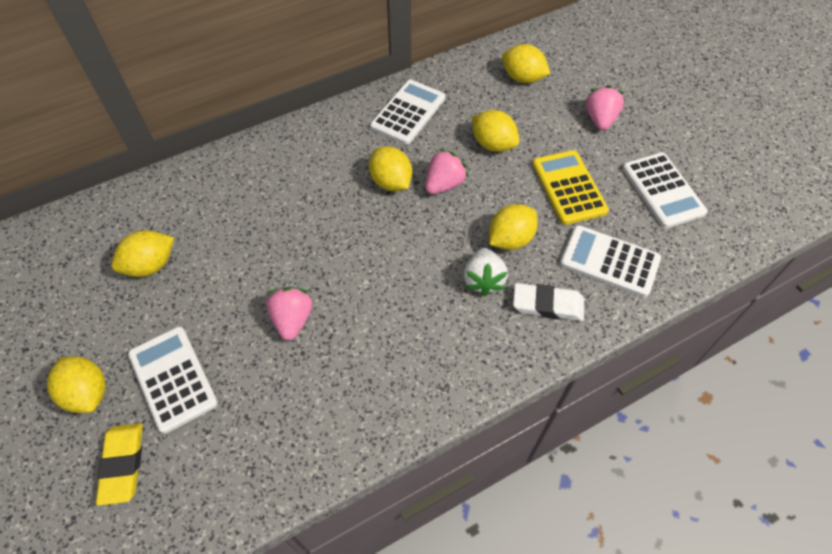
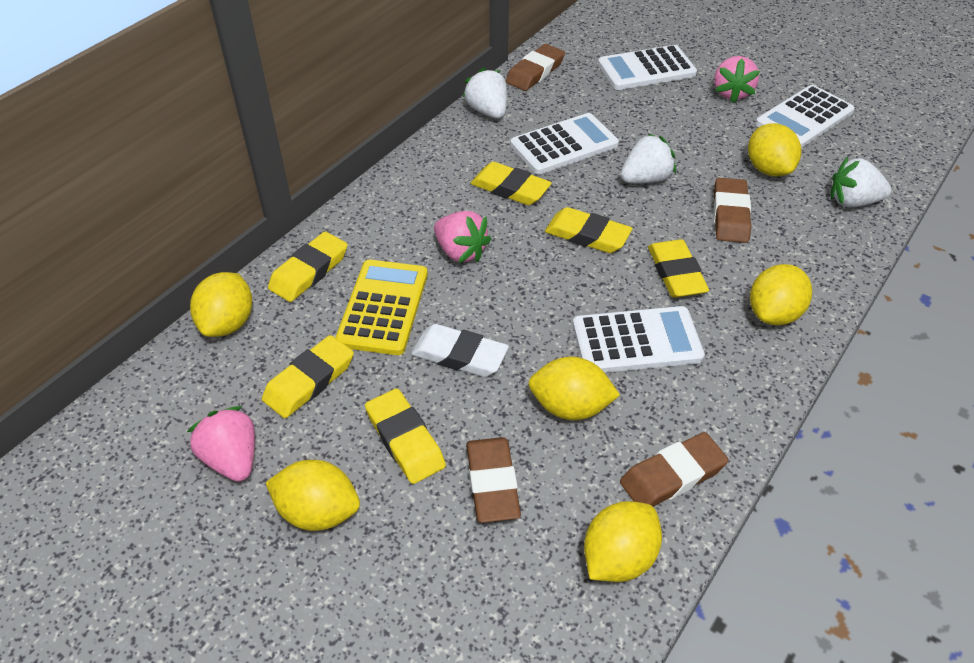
brown eraser: none = 0 -> [466,437,521,523] [506,44,565,91] [620,432,729,506] [713,178,751,243] = 4
white strawberry: [464,248,508,296] = 1 -> [463,67,507,119] [621,134,676,183] [830,157,891,207] = 3
yellow eraser: [96,423,143,506] = 1 -> [262,335,354,418] [268,232,347,302] [365,389,446,484] [470,162,552,205] [545,207,632,253] [648,239,709,298] = 6

